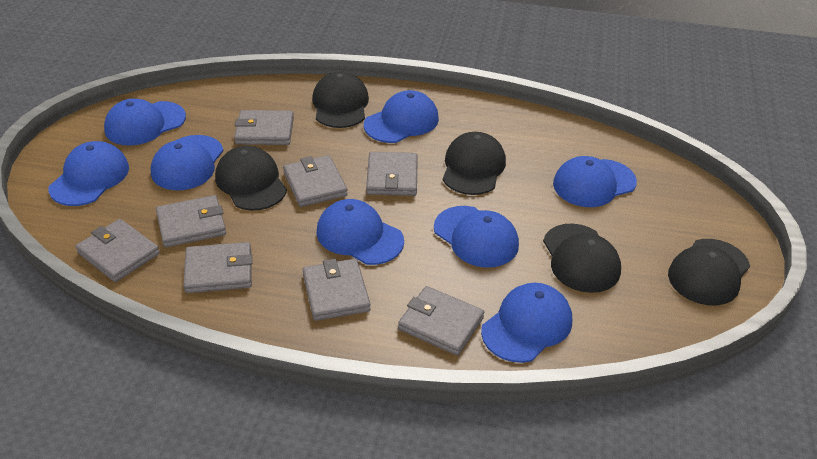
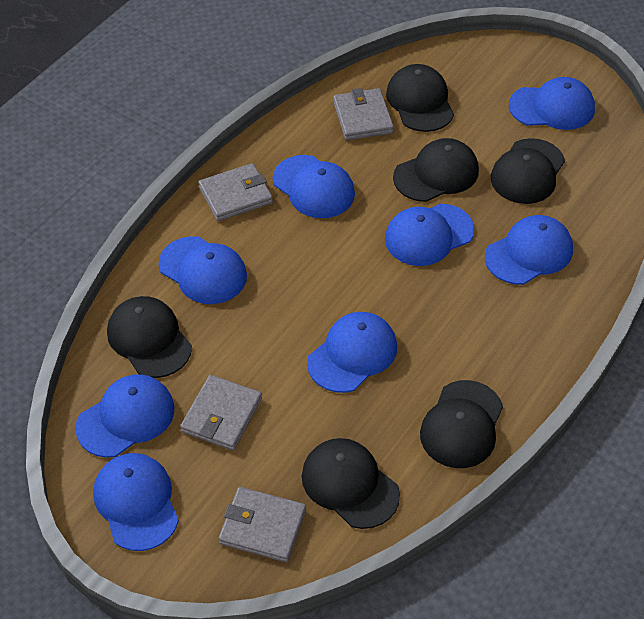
black cap: [215,146,287,210] [312,72,369,128] [443,132,506,195] [543,223,621,293] [668,239,750,306] = 5 -> [107,296,192,378] [302,438,400,529] [386,64,454,132] [393,138,479,202] [420,380,503,468] [491,138,565,204] = 6
grey wallet: [75,219,160,282] [156,195,226,247] [183,242,252,293] [234,110,294,145] [283,155,348,207] [302,259,371,321] [366,152,418,196] [398,286,484,356] = 8 -> [180,375,262,451] [198,163,273,221] [218,487,306,562] [333,88,394,140] = 4

